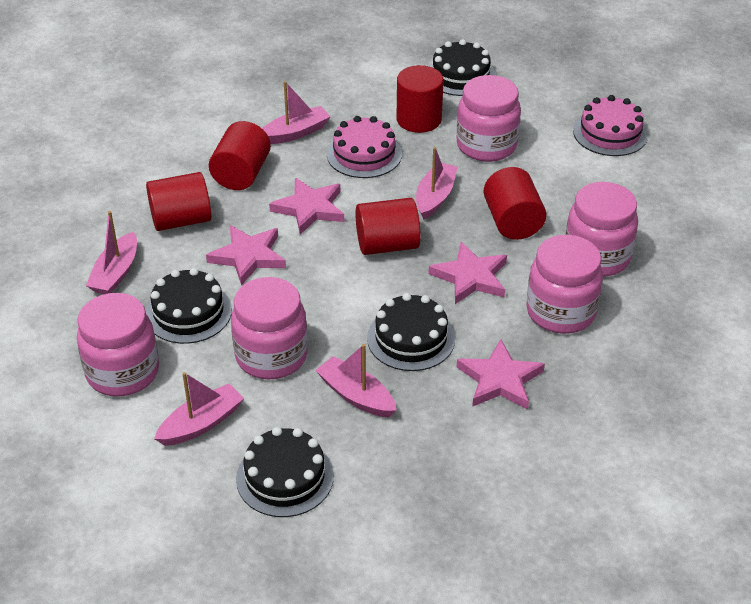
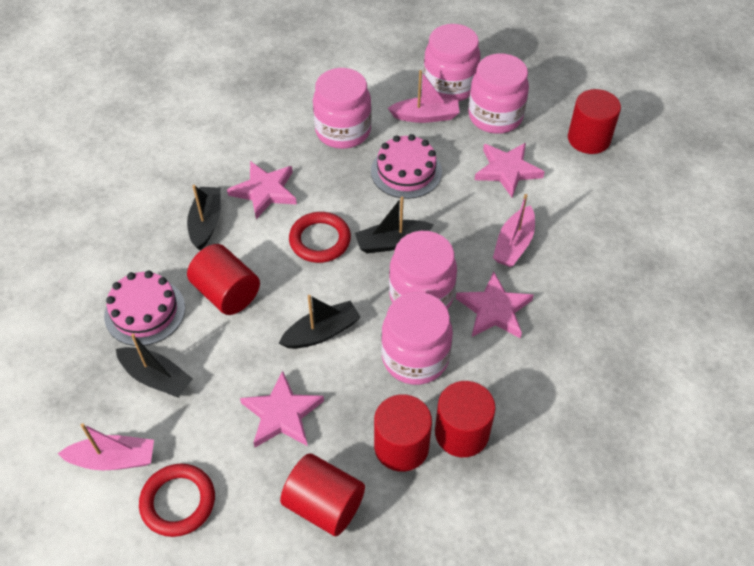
black boat: none = 0 -> [116,334,193,397] [187,185,221,250] [278,295,361,349] [355,196,434,253] = 4
black cake: [146,268,232,344] [236,427,334,517] [367,293,455,371] [429,39,496,96] = 4 -> none = 0
pink boat: [86,211,137,294] [154,372,244,446] [262,81,331,144] [315,344,397,417] [416,147,458,220] = 5 -> [58,423,154,470] [388,70,460,123] [493,194,535,267] = 3
red ring: none = 0 -> [139,464,215,537] [289,212,351,263] = 2

